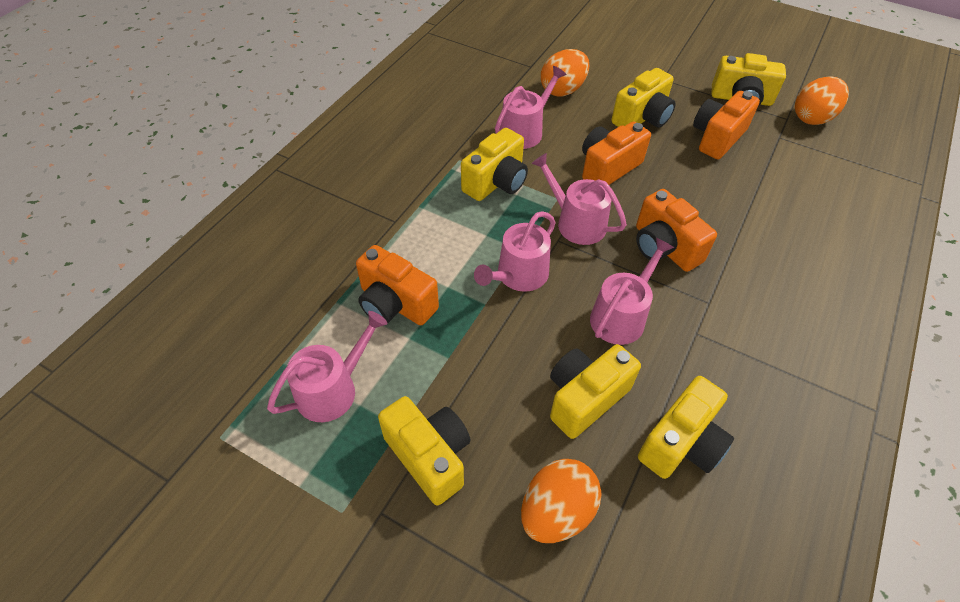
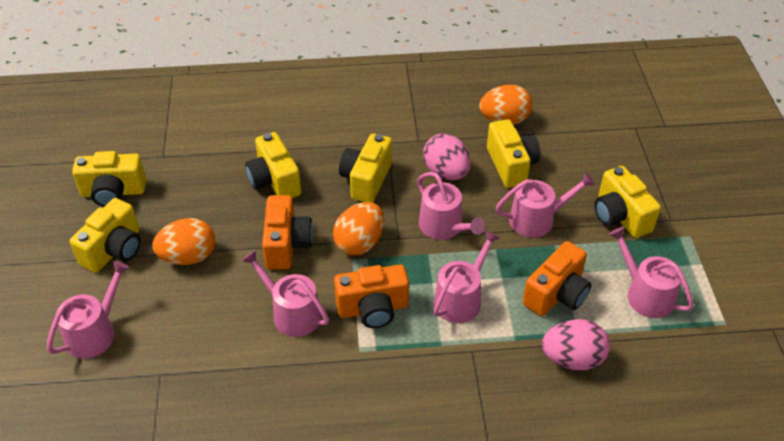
orange camera: [356,245,439,325] [582,121,651,185] [636,189,717,272] [693,91,760,159] = 4 -> [262,195,313,270] [334,265,409,328] [523,241,591,316] = 3
pink egg: none = 0 -> [423,134,470,180] [542,319,610,370] = 2
pink watering can: [267,311,388,422] [474,211,556,292] [495,66,567,149] [531,153,627,245] [590,238,674,345] = 5 -> [47,261,130,358] [242,250,329,337] [417,172,485,240] [433,230,500,323] [496,172,595,238] [608,226,693,318] = 6

